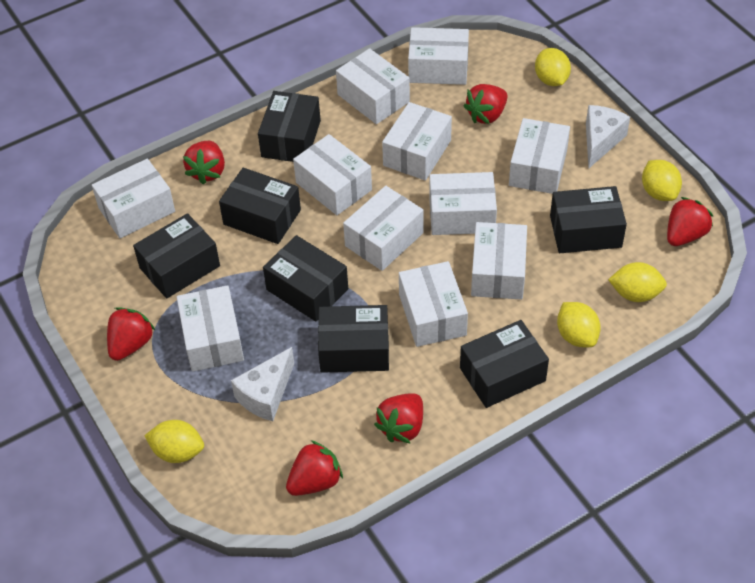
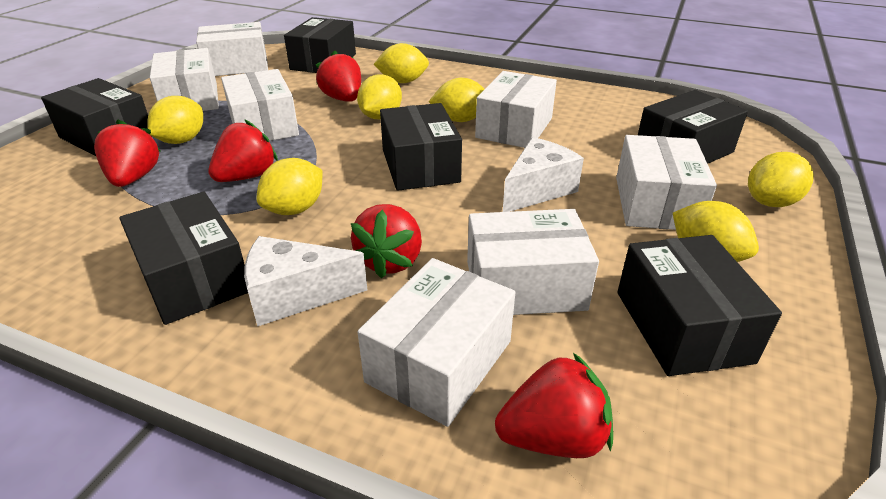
black box: [133,213,220,299] [219,168,301,244] [258,91,321,162] [263,235,348,322] [318,305,389,373] [460,320,549,408] [550,186,627,253] = 7 -> [41,78,152,156] [119,192,248,325] [284,17,356,73] [380,103,462,191] [617,235,782,376] [638,90,748,164] = 6
red strawberry: [107,307,155,361] [183,141,225,185] [286,440,343,496] [374,393,423,443] [464,84,508,124] [667,197,713,246] = 6 -> [94,120,160,187] [208,119,278,182] [316,51,361,102] [351,204,422,279] [495,353,613,458] = 5
white box: [92,158,175,238] [177,285,244,372] [293,134,372,215] [336,48,410,124] [343,186,424,271] [382,102,452,181] [399,261,468,347] [408,27,469,85] [429,172,497,235] [471,222,527,300] [509,118,570,194] = 11 -> [150,48,219,111] [196,22,268,76] [221,69,299,141] [358,258,516,427] [467,209,599,315] [475,71,557,148] [616,135,717,230] = 7
yellow lemon: [144,420,204,463] [535,48,571,86] [557,302,601,347] [608,262,667,302] [642,160,682,201] = 5 -> [147,96,203,144] [257,158,323,215] [357,74,402,119] [374,43,429,83] [429,78,484,122] [673,201,759,262] [748,152,814,207] = 7

